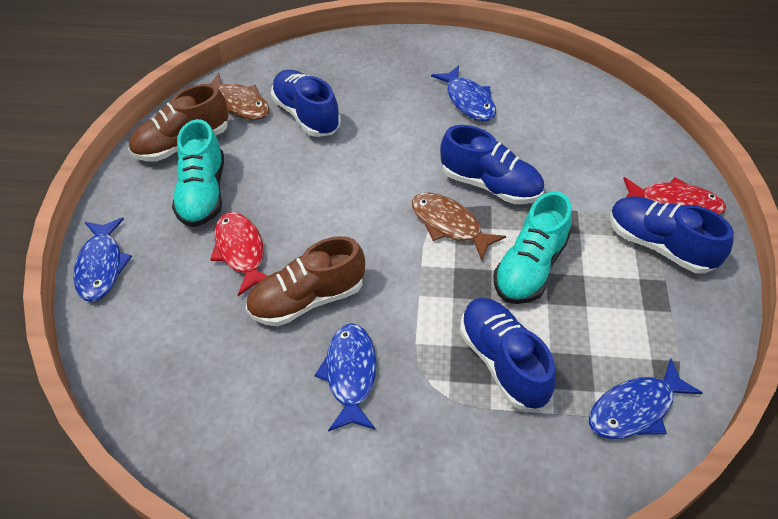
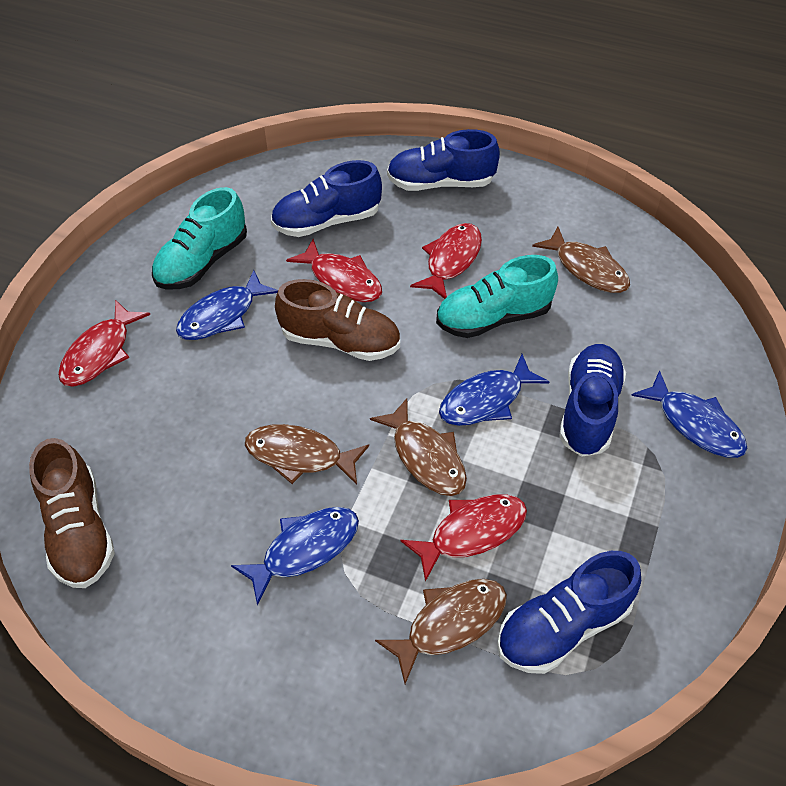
brown fish: [209,73,270,120] [412,193,506,260] = 2 -> [245,424,369,485] [370,399,467,496] [375,579,507,684] [532,227,630,293] = 4
red fish: [210,212,267,296] [623,177,726,214] = 2 -> [58,300,150,386] [286,239,382,302] [400,494,527,582] [410,223,482,299] = 4

